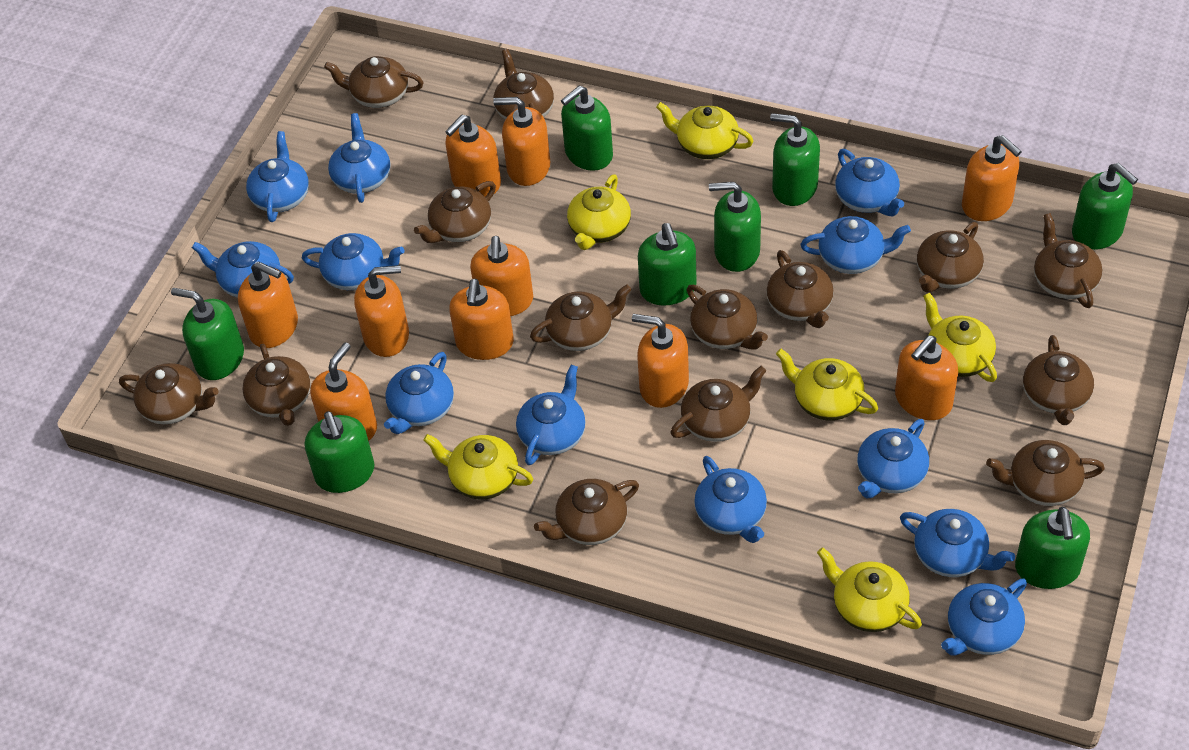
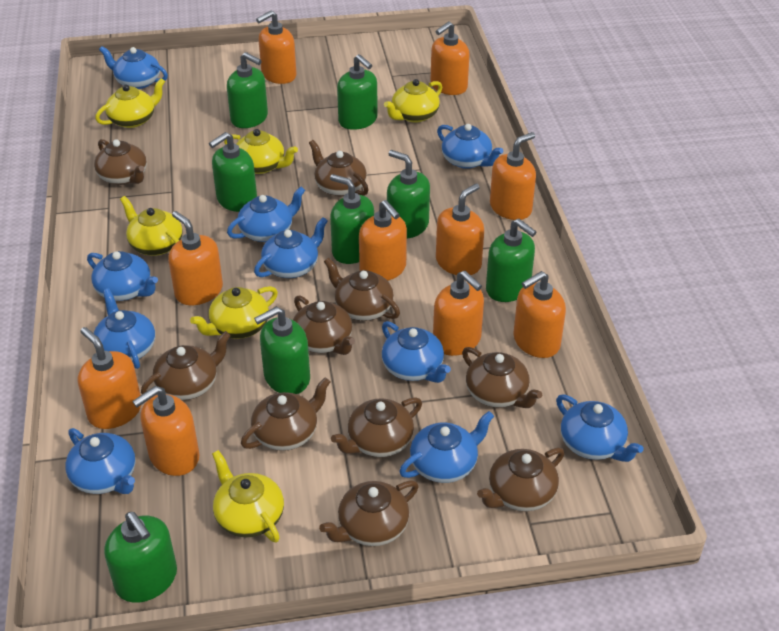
blue teapot: [192,241,294,298] [246,131,309,222] [302,233,405,290] [328,113,390,203] [384,352,454,434] [516,365,586,465] [694,456,767,543] [800,216,911,274] [835,149,904,216] [857,419,929,498] [900,509,1015,577] [941,578,1027,656] = 12 -> [65,428,136,494] [87,251,158,301] [94,288,155,369] [99,46,168,89] [227,187,305,242] [254,217,328,278] [382,321,451,383] [399,411,494,483] [437,124,503,169] [556,395,644,462] = 10
brown teapot: [119,363,218,424] [242,344,311,426] [324,56,424,108] [414,181,496,243] [494,49,554,120] [530,284,632,351] [534,479,639,545] [670,366,766,442] [687,285,768,349] [766,250,834,328] [917,222,984,293] [986,440,1105,506] [1023,335,1094,425] [1034,213,1102,308] = 14 -> [94,139,147,185] [141,331,231,400] [241,377,330,451] [293,295,355,355] [309,140,369,197] [319,480,419,546] [324,258,400,321] [331,397,422,457] [462,347,542,408] [477,448,564,511] = 10

